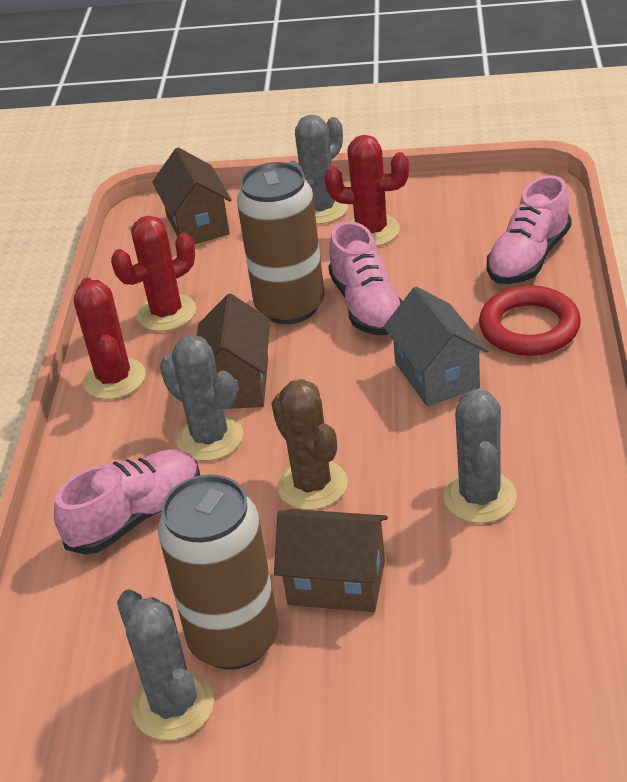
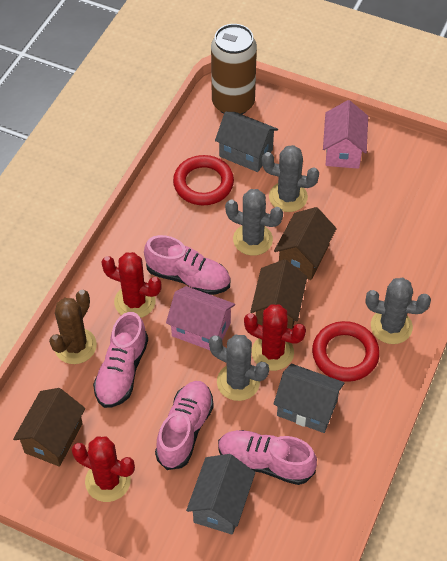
brown can: [158,475,279,670] [237,162,325,324] = 2 -> [211,24,257,114] = 1
grey house: [383,287,489,406] = 1 -> [186,454,255,535] [215,112,278,172] [273,364,344,433] = 3
pink house: none = 0 -> [166,286,235,350] [323,100,368,169] = 2
pink shoe: [54,450,200,555] [328,221,403,335] [487,175,571,284] = 3 -> [93,312,148,408] [144,235,230,295] [155,381,214,470] [218,430,317,485] = 4
red ring: [479,285,581,356] = 1 -> [173,155,234,205] [312,321,380,382] = 2

